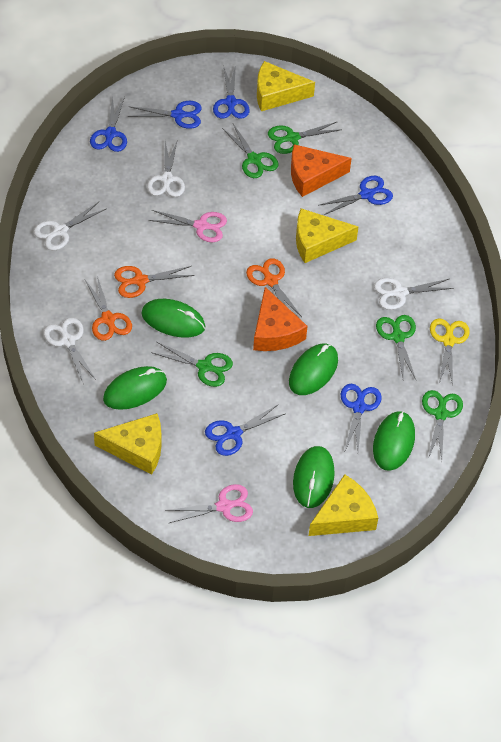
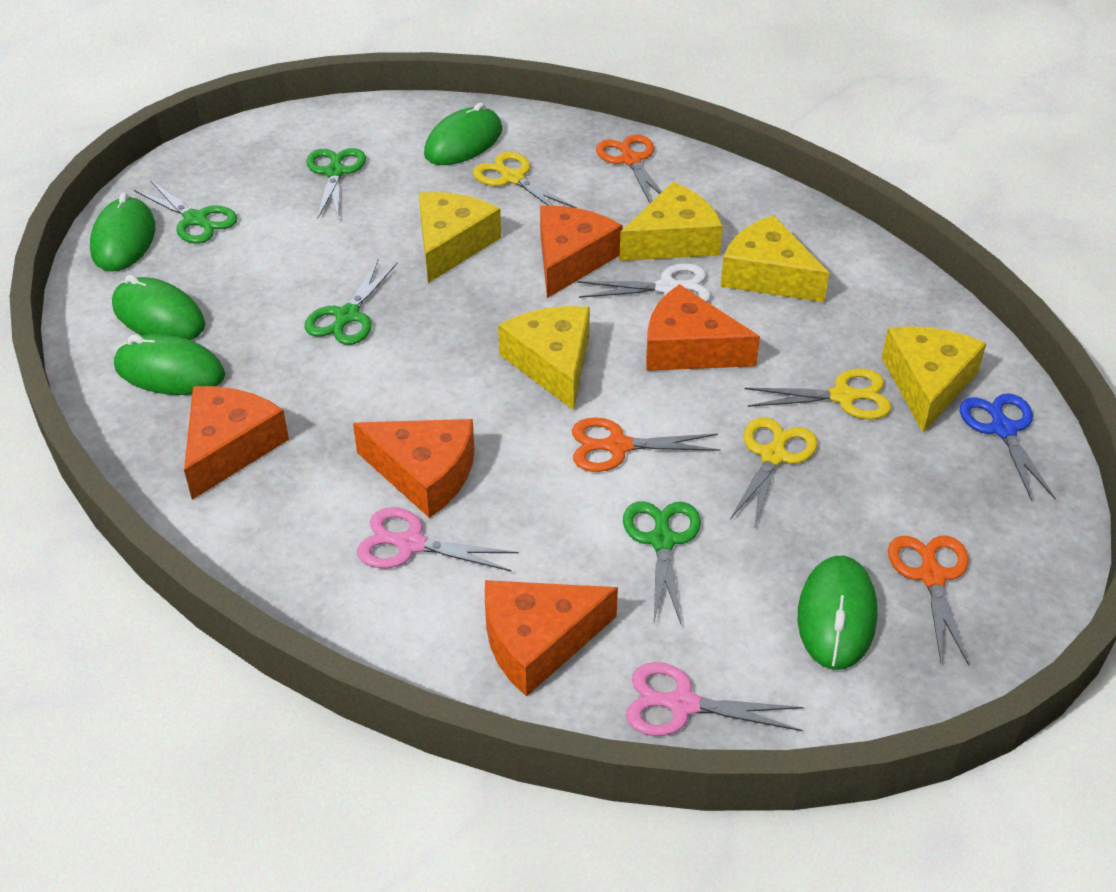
blue scissors: [90,97,127,152] [128,101,202,129] [205,404,286,456] [213,65,250,119] [318,176,393,215] [341,384,382,451] = 6 -> [960,393,1056,501] = 1
green scissors: [151,342,233,387] [222,124,279,178] [268,121,342,154] [376,315,416,380] [422,390,463,460] = 5 -> [134,180,237,243] [304,259,398,345] [306,148,366,220] [623,501,701,624] = 4
orange cheese: [253,287,307,351] [291,144,352,197] = 2 -> [184,386,289,500] [353,419,474,518] [485,580,618,697] [540,206,623,298] [646,284,760,371] = 5
white scissors: [33,202,107,250] [43,318,96,382] [147,141,185,197] [374,278,454,310] = 4 -> [577,264,711,302] = 1
yellow cheese: [94,413,161,475] [257,61,315,111] [296,209,358,263] [309,474,378,536] = 4 -> [419,192,501,283] [498,306,590,410] [619,182,723,261] [720,215,829,302] [882,326,986,433] = 5
yellow scissors: [430,318,470,386] = 1 -> [473,152,577,208] [730,417,818,526] [745,369,892,419] = 3

